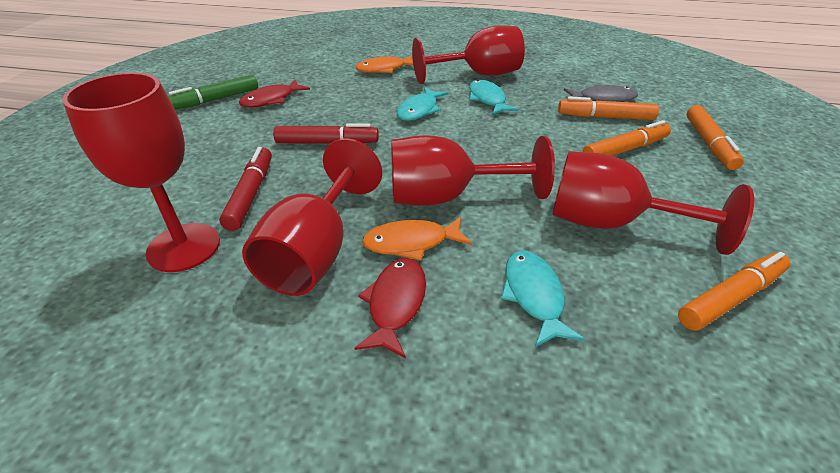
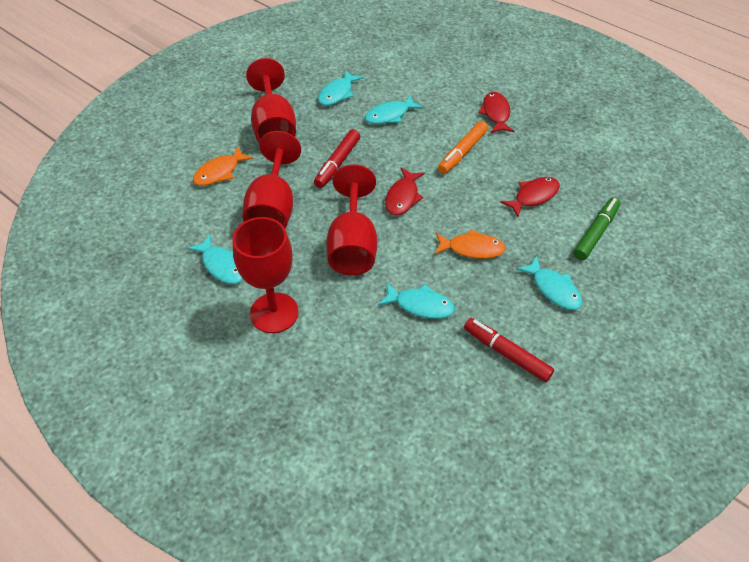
grey fish: [564,84,638,102] = 1 -> none = 0
orange marker: [558,96,659,120] [582,120,671,156] [678,252,790,331] [687,105,744,170] = 4 -> [438,121,488,174] = 1
red fish: [239,80,310,107] [355,258,426,359] = 2 -> [385,167,425,215] [479,92,514,133] [500,177,560,217] = 3
red goblet: [63,72,220,272] [242,138,382,296] [391,135,555,206] [412,26,525,84] [552,151,754,255] = 5 -> [232,217,299,333] [242,131,301,228] [246,58,296,143] [326,164,377,275] = 4
turquoise fish: [397,87,448,121] [469,80,519,115] [500,251,585,347] = 3 -> [187,235,243,284] [318,70,364,106] [365,95,423,124] [378,283,455,319] [516,256,582,310] = 5

